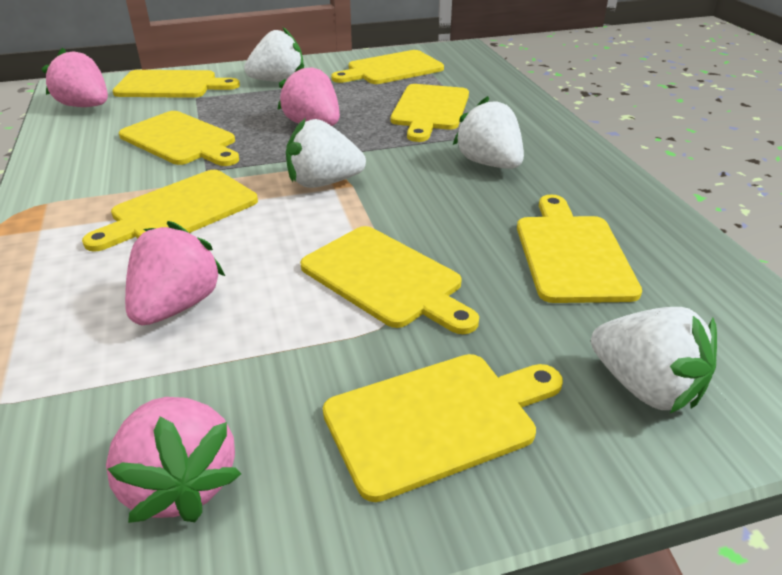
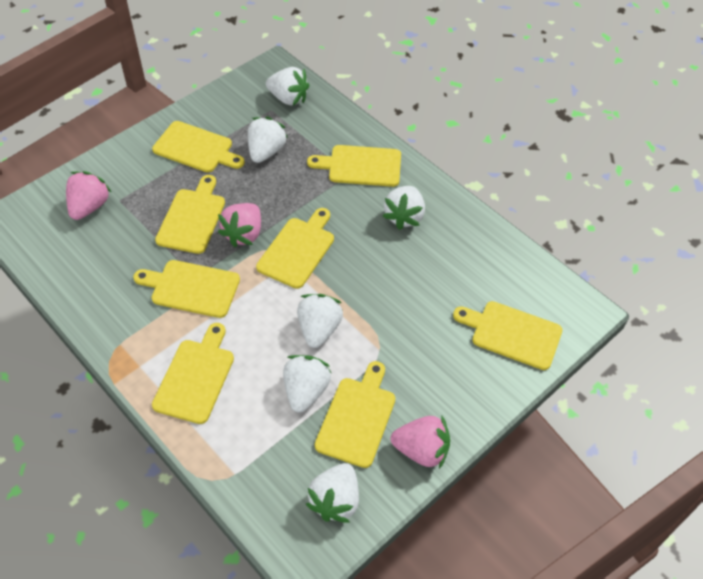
pink strawberry: [42,48,108,107] [106,397,241,523] [125,221,226,325] [277,63,340,126] = 4 -> [66,171,111,220] [218,203,261,247] [391,416,450,469] = 3
white strawberry: [244,27,304,82] [286,118,366,188] [453,96,524,169] [591,307,717,413] = 4 -> [248,117,288,163] [266,67,309,106] [283,355,331,412] [297,294,343,348] [306,463,359,523] [383,186,425,230] = 6

